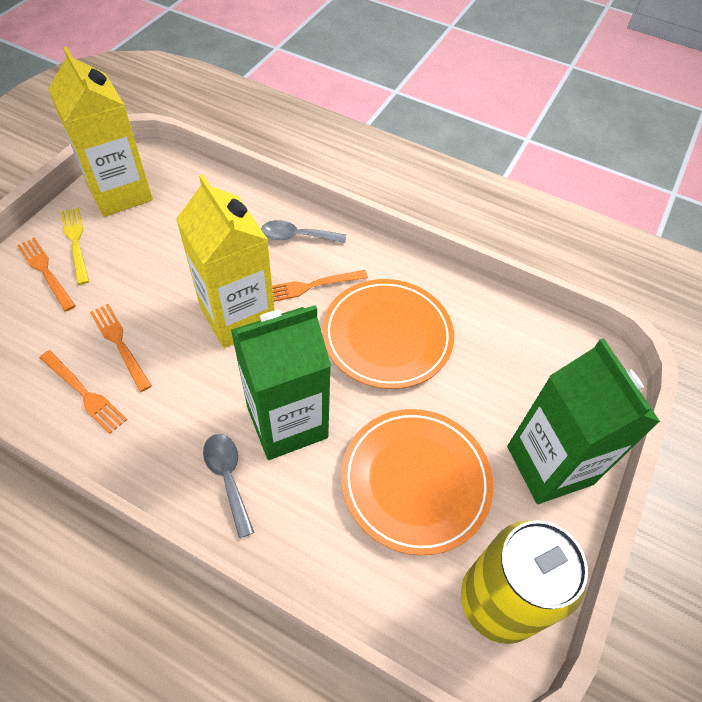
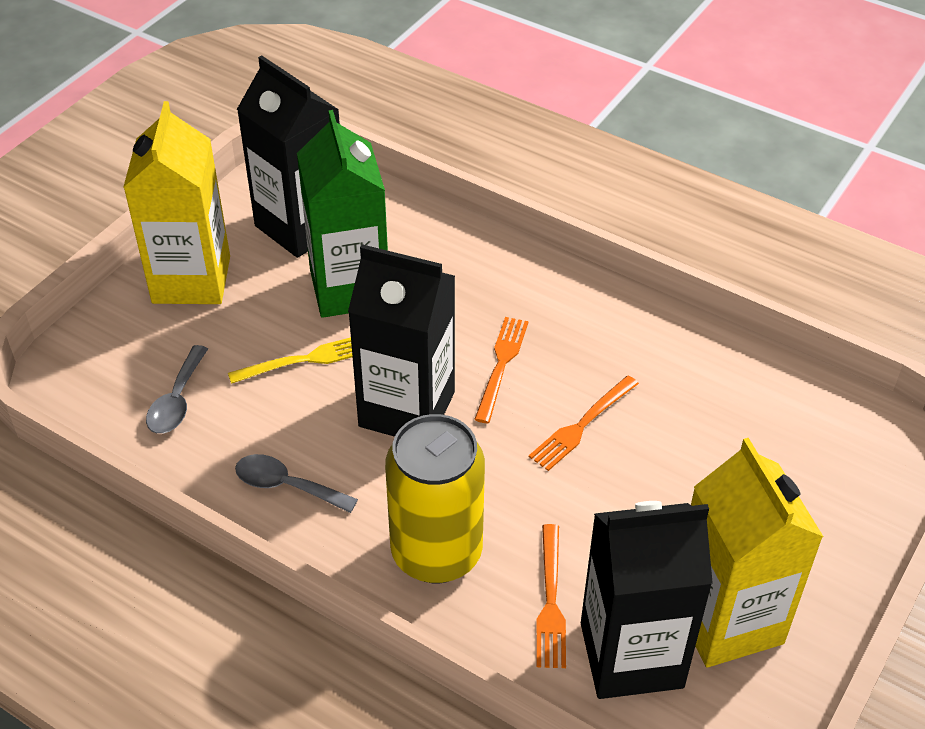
black carton: none = 0 -> [237,55,340,258] [348,244,455,437] [581,501,713,699] = 3
green carton: [231,305,331,460] [507,338,660,504] = 2 -> [297,110,388,318] = 1
orange fork: [17,238,76,311] [40,350,127,434] [90,304,152,392] [272,270,368,302] = 4 -> [474,317,528,423] [529,376,639,471] [536,524,566,668] = 3
orange plate: [322,279,454,389] [341,409,493,556] = 2 -> none = 0

